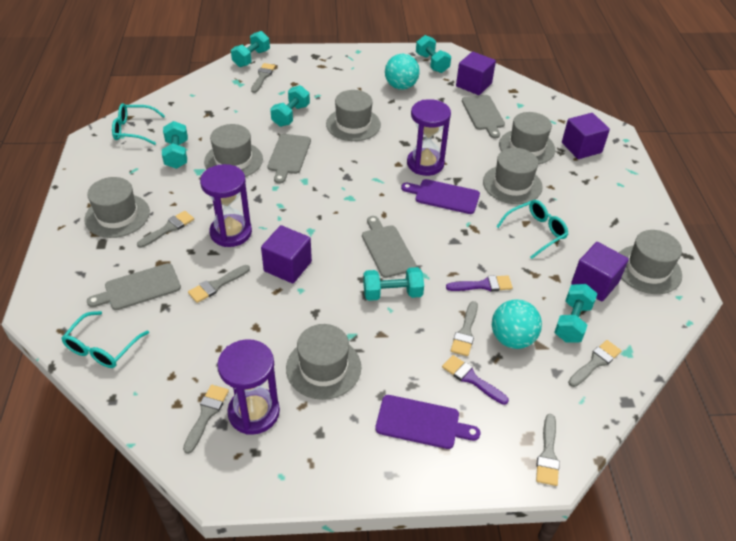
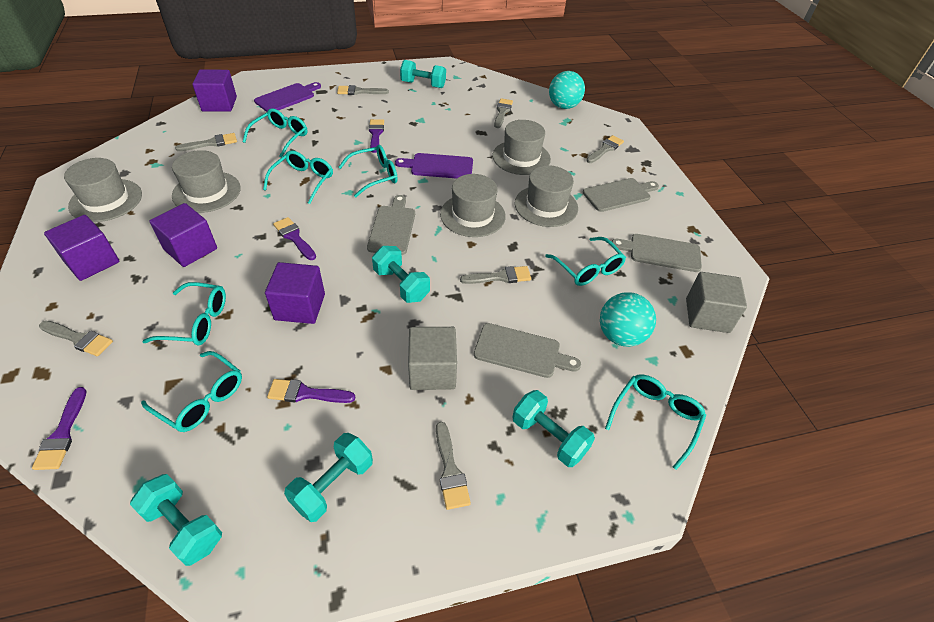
grey cube: none = 0 -> [408,327,457,390] [686,272,747,333] = 2
grey hat: [84,177,150,238] [204,124,263,177] [286,324,361,400] [326,90,381,141] [483,148,543,204] [499,112,555,164] [619,230,682,294] = 7 -> [64,158,142,222] [172,150,241,213] [440,174,506,237] [492,120,551,175] [515,165,578,227] = 5
purple brush: [442,355,509,405] [446,275,513,291] = 2 -> [32,387,86,470] [267,379,355,403] [273,217,316,260] [369,119,384,153] = 4
purple hourglass: [200,164,252,247] [217,339,280,435] [407,99,451,176] = 3 -> none = 0
turquoise dumbbell: [162,121,188,169] [231,31,270,67] [270,85,310,127] [363,267,424,301] [416,35,451,73] [554,284,597,342] = 6 -> [130,474,222,566] [284,433,373,522] [372,246,430,303] [400,60,446,88] [512,390,595,467] = 5
turquoise glasses: [61,311,149,368] [112,103,165,145] [496,200,568,259] = 3 -> [141,351,242,432] [142,282,226,346] [243,108,308,158] [263,150,333,204] [338,145,398,197] [545,237,626,286] [605,375,706,470] = 7

